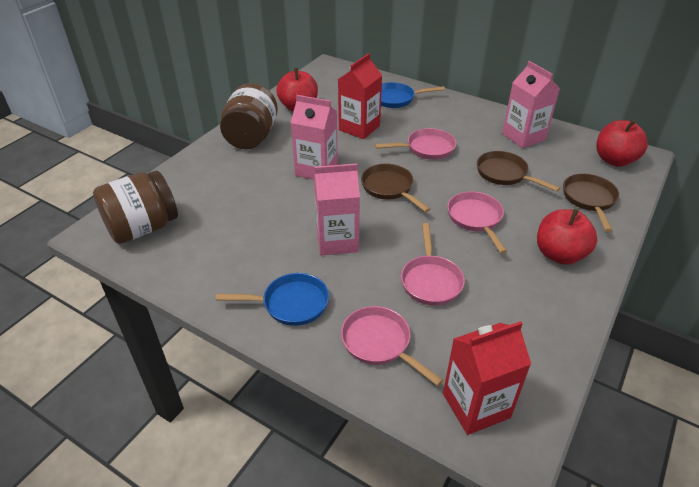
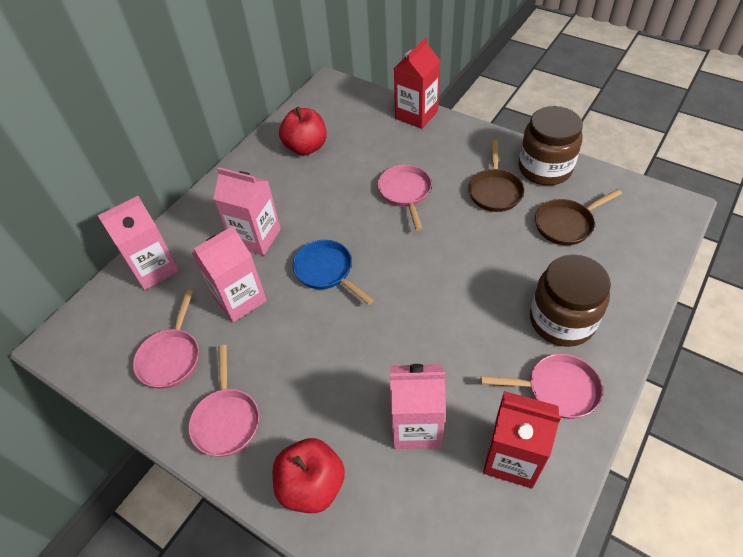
blue pan: [216,273,329,326] [381,82,445,108] = 2 -> [293,240,374,305] = 1
brown pan: [361,164,430,212] [477,151,560,192] [563,174,619,232] = 3 -> [468,140,524,212] [535,189,622,245] = 2
pink carton: [291,95,338,180] [314,163,360,256] [502,61,560,148] = 3 -> [98,196,179,290] [192,225,267,323] [213,167,281,256] [390,364,446,449] = 4
red apple: [277,68,318,112] [537,209,597,265] [596,120,648,167] = 3 -> [273,438,345,513] [279,107,327,155] = 2

